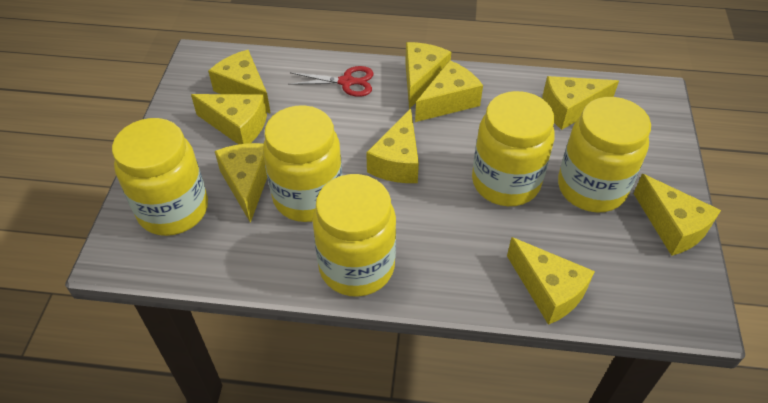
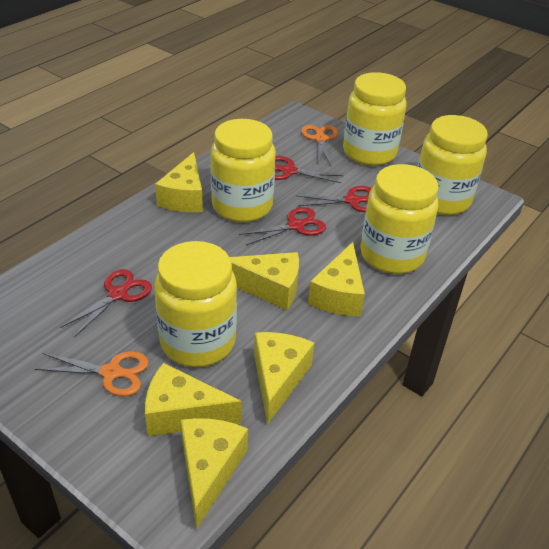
orange scissors: none = 0 -> [35,351,149,397] [301,125,338,167] = 2
red scissors: [288,66,374,97] = 1 -> [60,269,152,337] [239,207,326,245] [275,156,344,183] [296,186,372,212] = 4
yellow cheese: [191,94,267,144] [208,50,271,114] [215,143,267,223] [366,108,419,183] [405,42,451,109] [415,60,483,122] [507,237,595,325] [542,76,619,130] [633,174,721,256] = 9 -> [145,363,242,436] [155,152,203,212] [181,418,248,530] [229,252,299,310] [254,332,314,425] [308,242,365,316] = 6

